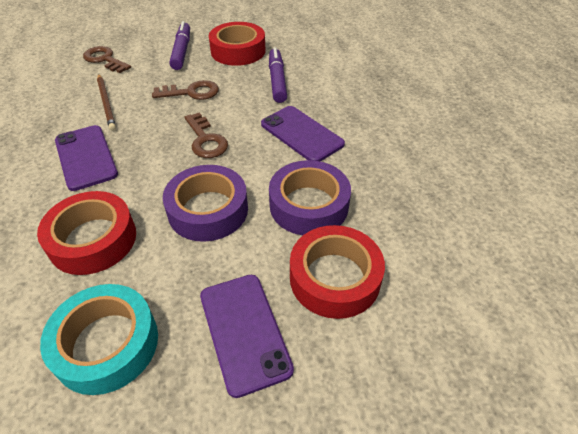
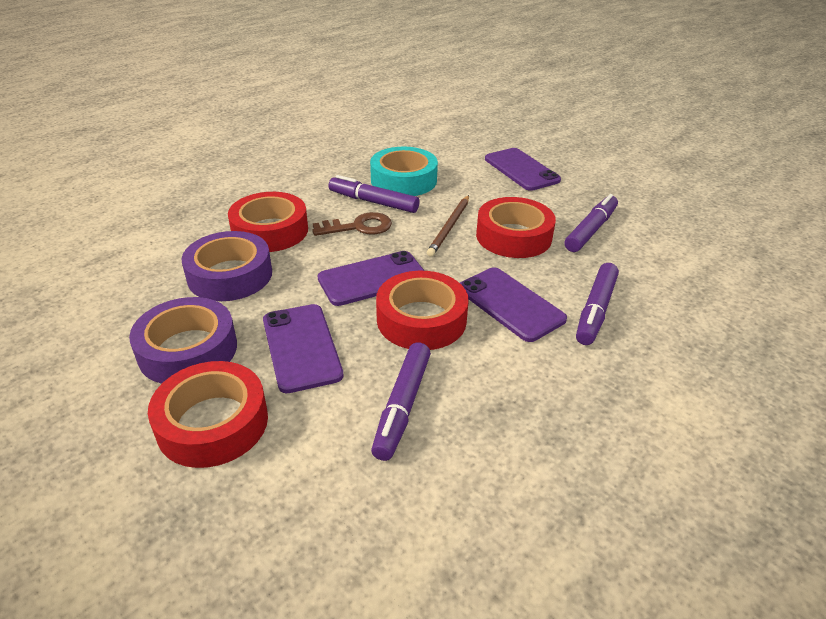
brown key: [83,46,131,73] [152,80,219,100] [184,113,228,158] = 3 -> [312,212,392,236] = 1
purple marker: [169,21,190,70] [269,47,287,103] = 2 -> [328,175,420,213] [371,342,431,461] [565,194,618,252] [576,263,619,345] = 4
purple phone: [55,125,118,191] [200,275,294,398] [261,106,345,162] = 3 -> [263,304,344,393] [317,251,424,306] [460,267,567,342] [485,148,561,191] = 4
red tape: [37,191,136,275] [209,22,266,66] [290,225,385,319] = 3 -> [148,361,268,468] [228,192,308,252] [376,271,469,350] [476,197,556,258] = 4

